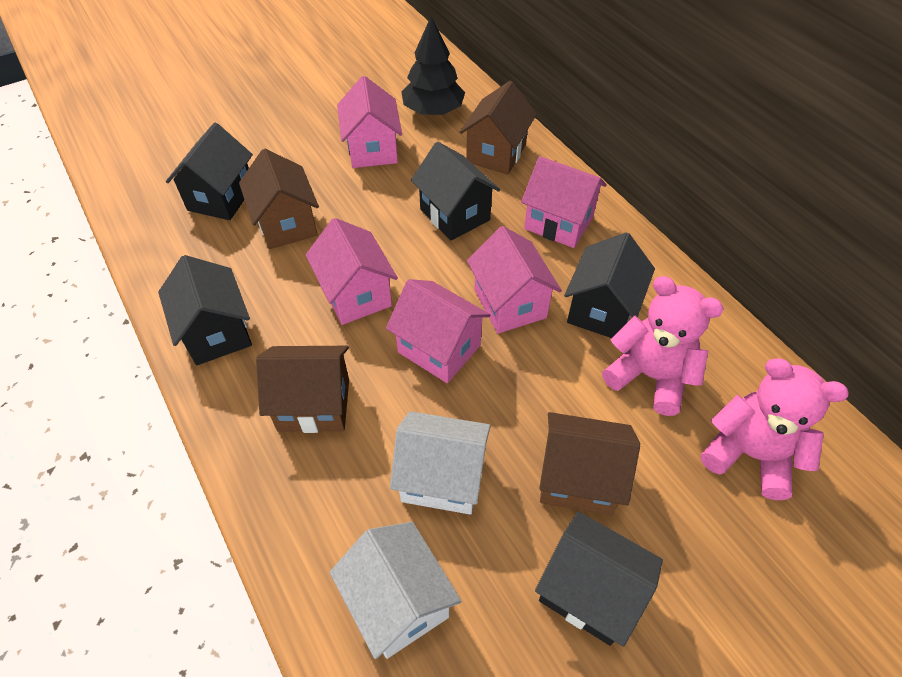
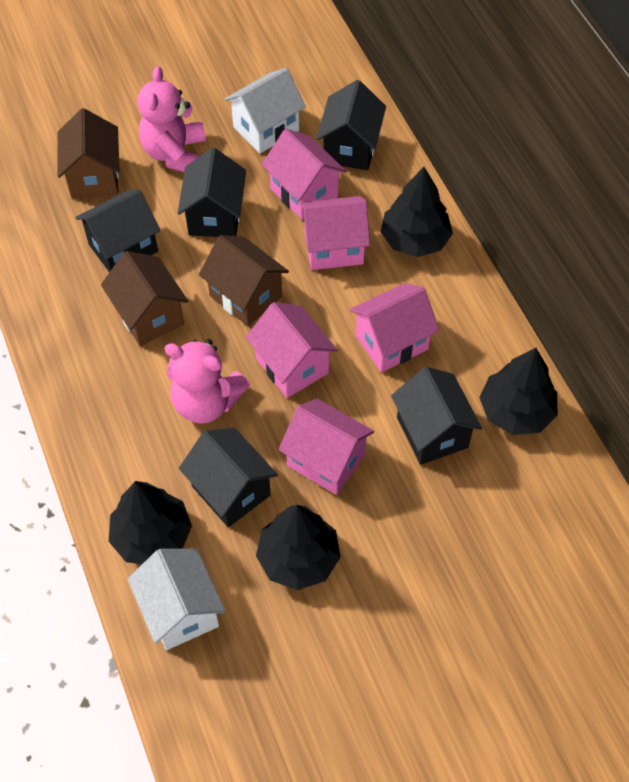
black tree: [401,17,465,115] = 1 -> [109,481,192,564] [256,505,341,590] [380,167,453,257] [479,348,557,435] = 4
brown house: [239,149,319,249] [256,346,349,433] [459,81,537,175] [539,412,640,515] = 4 -> [58,108,120,198] [101,251,188,346] [199,235,289,326] = 3

